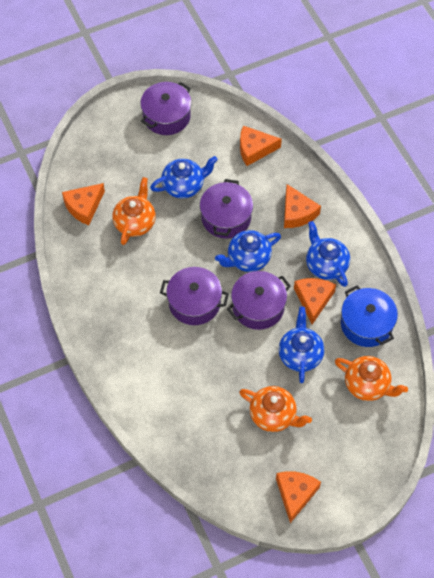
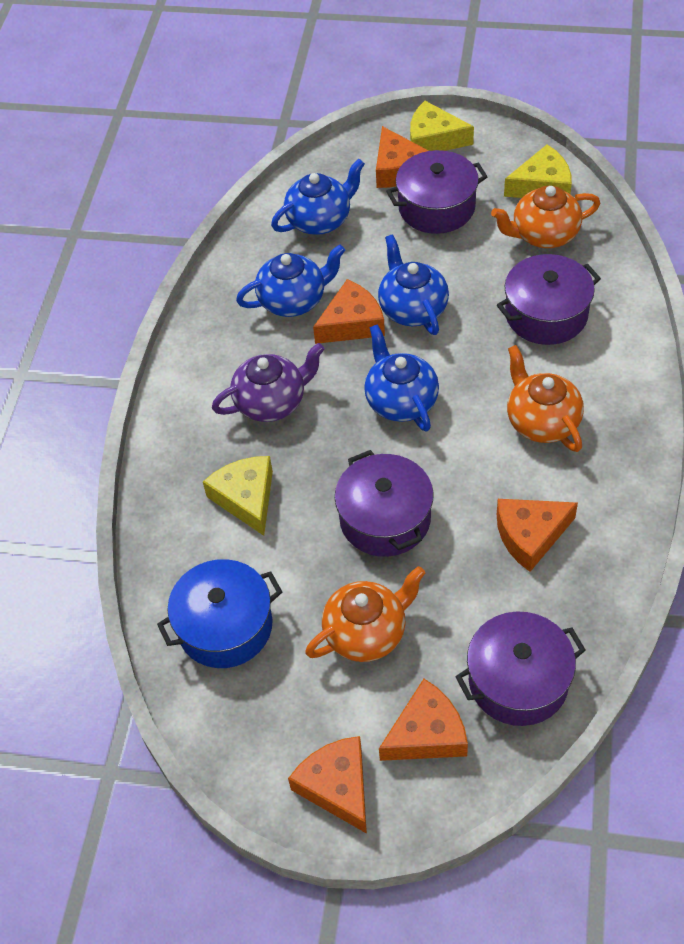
purple teapot: none = 0 -> [212,343,325,422] = 1
yellow cheese: none = 0 -> [203,456,273,536] [410,101,474,151] [504,144,572,198] = 3

